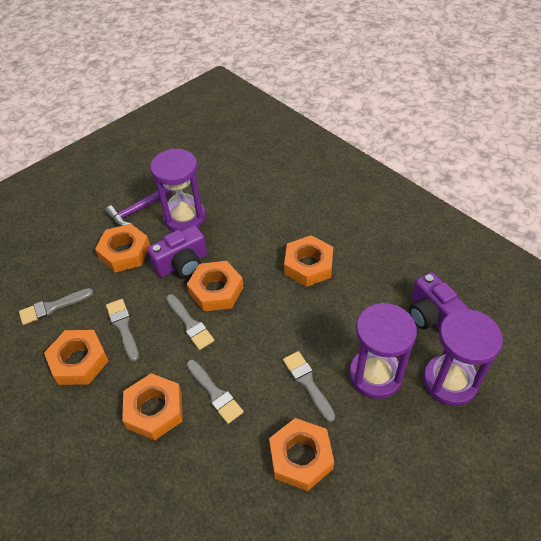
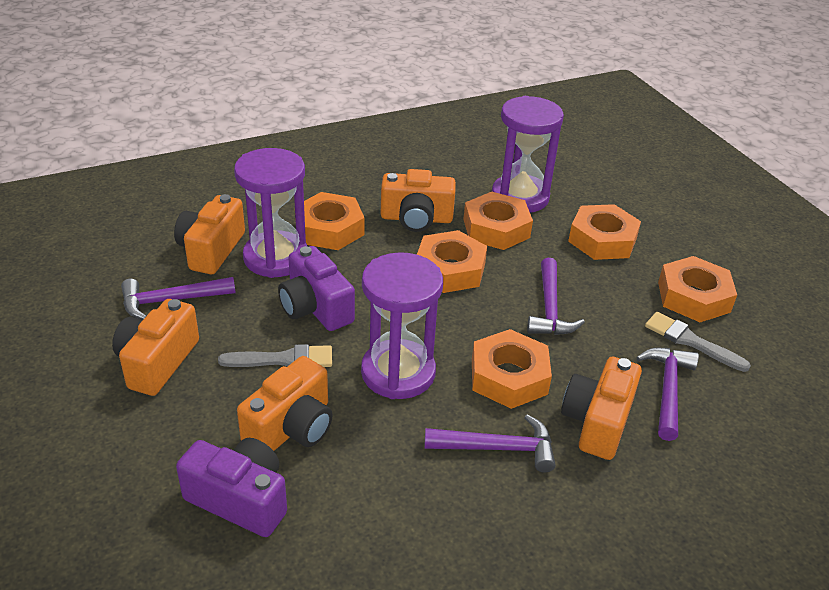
grey brush: [19,288,93,325] [106,299,139,361] [166,294,214,350] [187,360,244,424] [283,351,335,422] = 5 -> [218,344,332,367] [645,312,751,372] = 2
orange camera: none = 0 -> [112,299,199,396] [174,194,245,274] [237,356,333,451] [381,169,456,232] [561,357,642,460] = 5
purple hammer: [105,187,172,226] = 1 -> [121,277,236,320] [424,414,556,472] [527,258,585,335] [636,348,699,441] = 4

